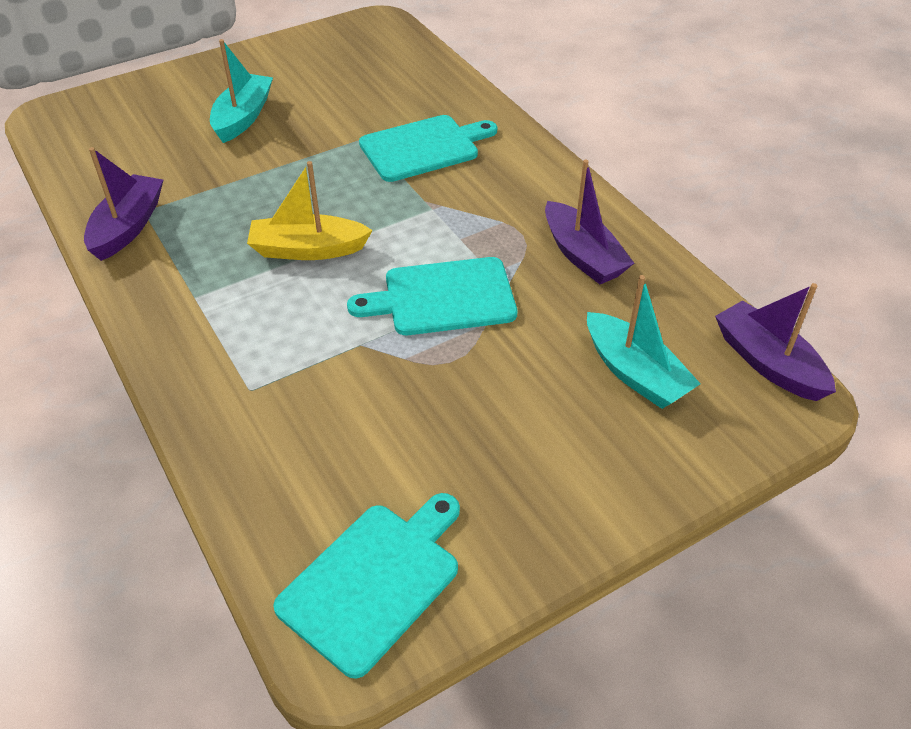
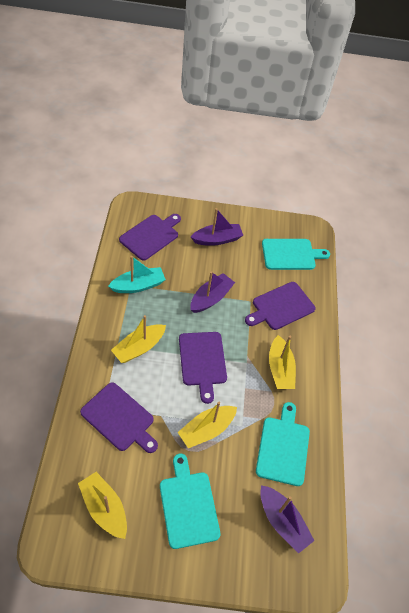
purple cutting board: none = 0 -> [80,383,158,453] [119,214,181,261] [179,332,227,404] [245,282,316,330] = 4
turquoise boat: [210,39,273,143] [587,275,701,409] = 2 -> [108,256,166,293] = 1
yellow boat: [247,161,373,260] = 1 -> [78,472,127,539] [111,315,166,363] [177,402,237,448] [269,335,296,389] = 4

